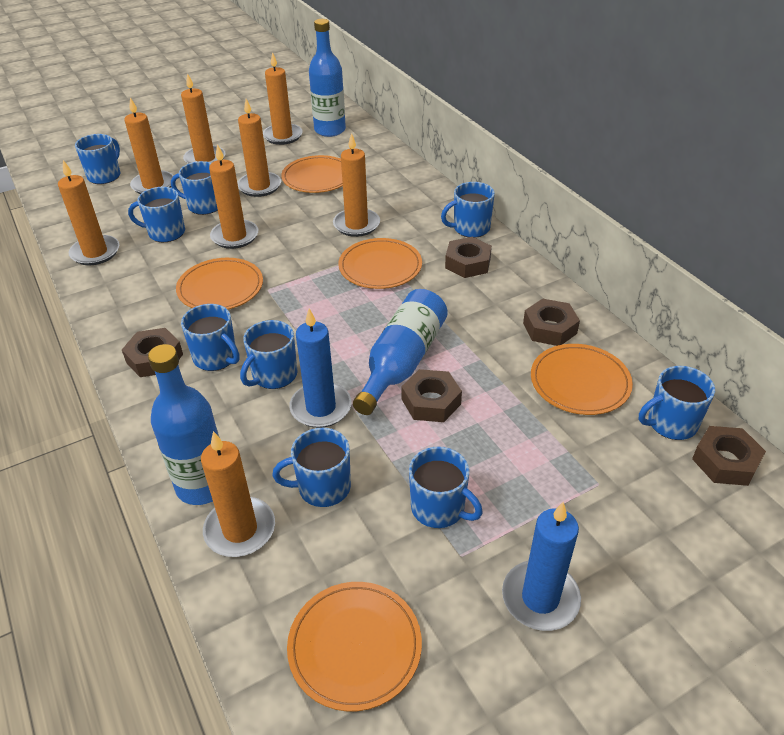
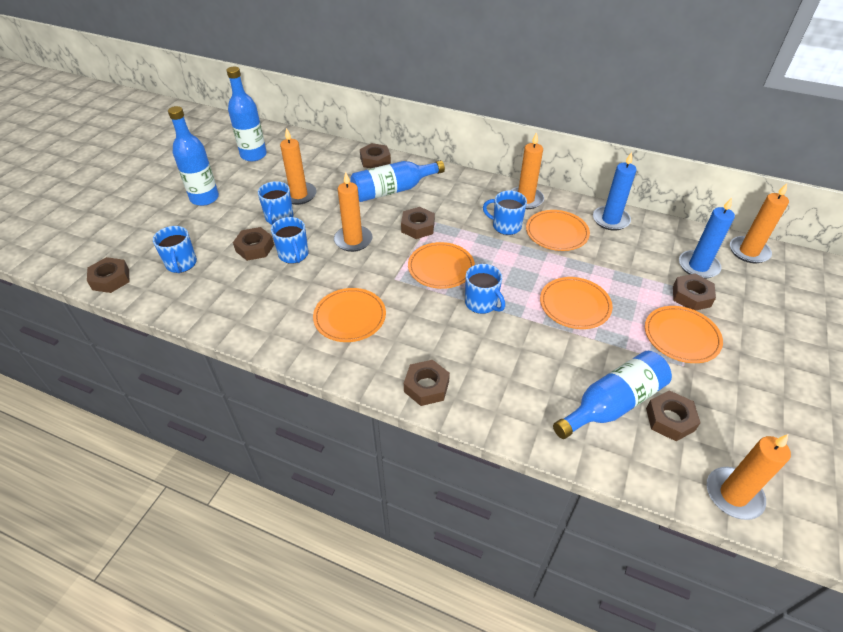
blue bottle: [148,344,220,505] [309,19,346,137] [353,289,448,415] = 3 -> [168,106,219,206] [226,67,267,161] [350,160,445,202] [553,351,672,439] = 4
blue mug: [75,134,121,184] [128,187,185,242] [171,161,218,215] [181,304,240,371] [240,320,297,389] [272,428,351,507] [409,446,483,528] [441,182,495,238] [639,366,715,440] = 9 -> [153,226,197,273] [258,181,294,225] [271,217,309,264] [465,264,505,314] [483,191,527,235] = 5
brown nut: [122,328,183,377] [401,369,462,422] [445,237,492,278] [523,299,580,346] [692,426,766,486] = 5 -> [87,257,129,293] [233,227,274,261] [360,143,391,168] [401,207,435,239] [404,360,450,406] [646,390,701,441] [673,273,716,311] = 7
orange candle: [58,160,119,265] [124,97,174,194] [181,73,226,164] [201,431,275,557] [209,144,258,249] [237,99,281,197] [263,52,303,145] [333,133,380,237] = 8 -> [280,128,317,205] [334,172,373,252] [510,132,544,209] [707,434,791,520] [730,183,789,263] = 5

